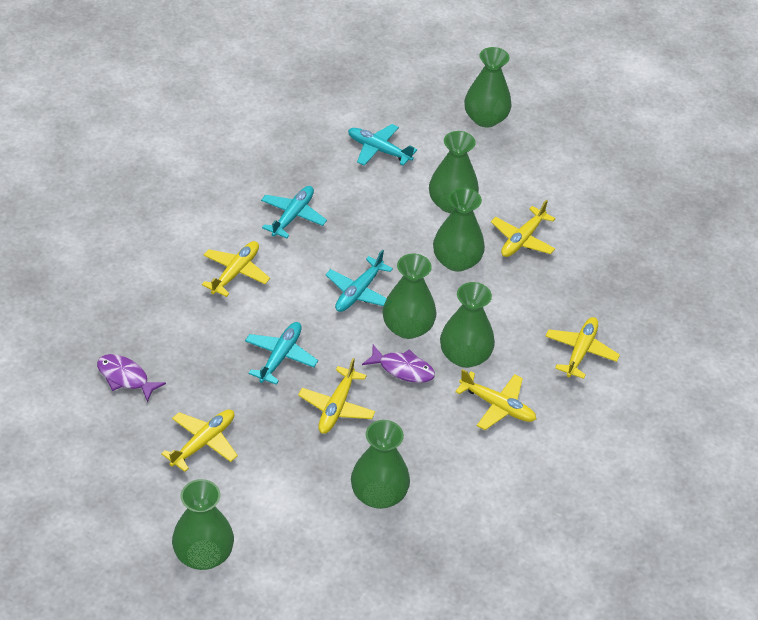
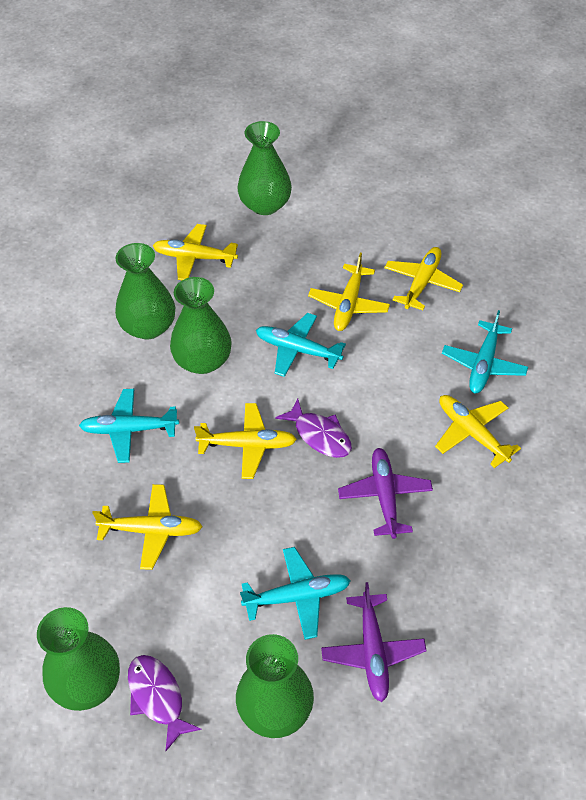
green vase: [172,479,234,570] [351,420,410,509] [383,254,436,339] [429,131,479,213] [433,188,485,272] [440,282,495,368] [464,47,512,127] = 7 -> [37,607,120,711] [115,243,175,339] [170,277,232,374] [236,634,314,738] [238,121,292,215] = 5
purple plane: none = 0 -> [321,582,427,702] [338,448,433,539] = 2

